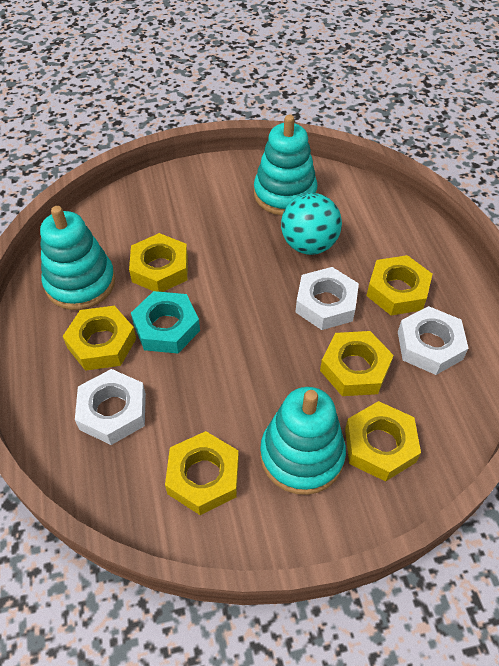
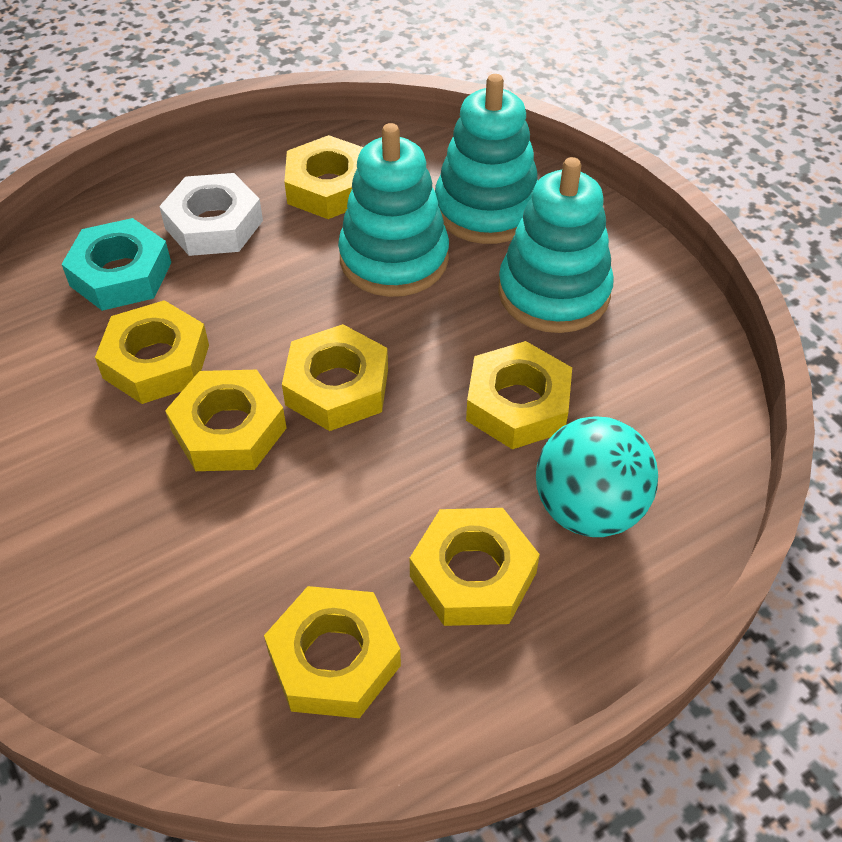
white nut: [75,369,146,445] [295,267,359,330] [398,306,469,375] = 3 -> [159,173,263,256] = 1
yellow nut: [63,306,136,371] [129,233,188,292] [165,431,239,515] [320,331,394,396] [345,401,421,482] [366,255,432,315] = 6 -> [95,300,209,404] [165,370,286,471] [264,586,401,718] [282,324,388,431] [284,135,363,219] [410,508,540,626] [466,341,572,449] = 7

